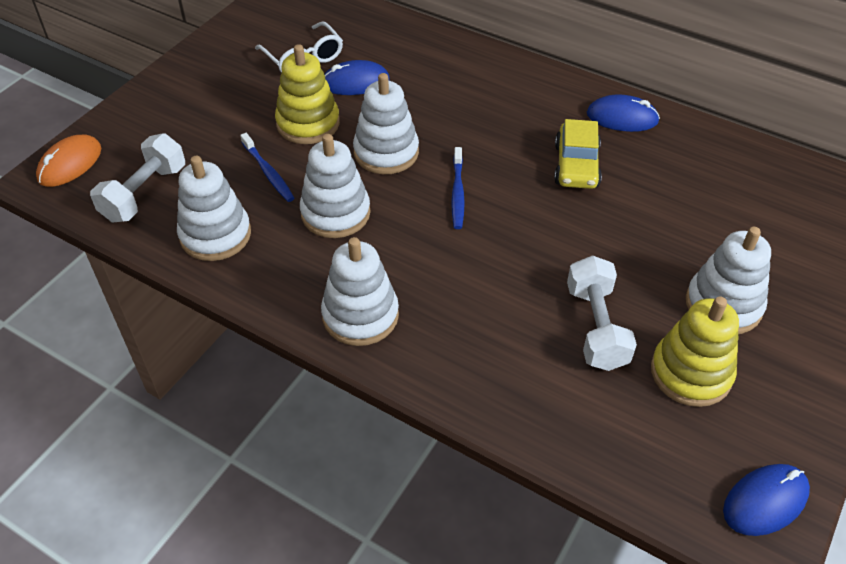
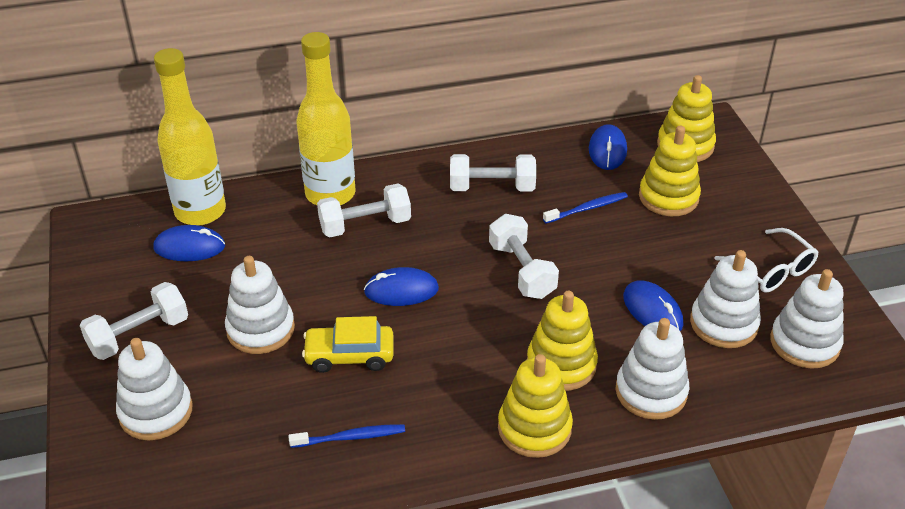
blue mouse: [324,60,390,95] [587,95,660,132] [723,464,810,536] = 3 -> [153,225,225,261] [364,267,439,306] [589,124,627,170] [623,280,683,331] = 4
orange mouse: [36,135,101,187] = 1 -> none = 0
white dumbbell: [90,133,185,223] [567,255,637,371] = 2 -> [80,282,188,360] [317,184,411,237] [450,154,536,191] [489,214,559,299] = 4
yellow bottle: none = 0 -> [154,48,226,226] [296,32,356,205] = 2
yellow stacking toy: [275,44,340,144] [651,297,739,407] = 2 -> [498,354,573,458] [527,291,598,391] [639,126,701,216] [657,75,716,162] = 4

